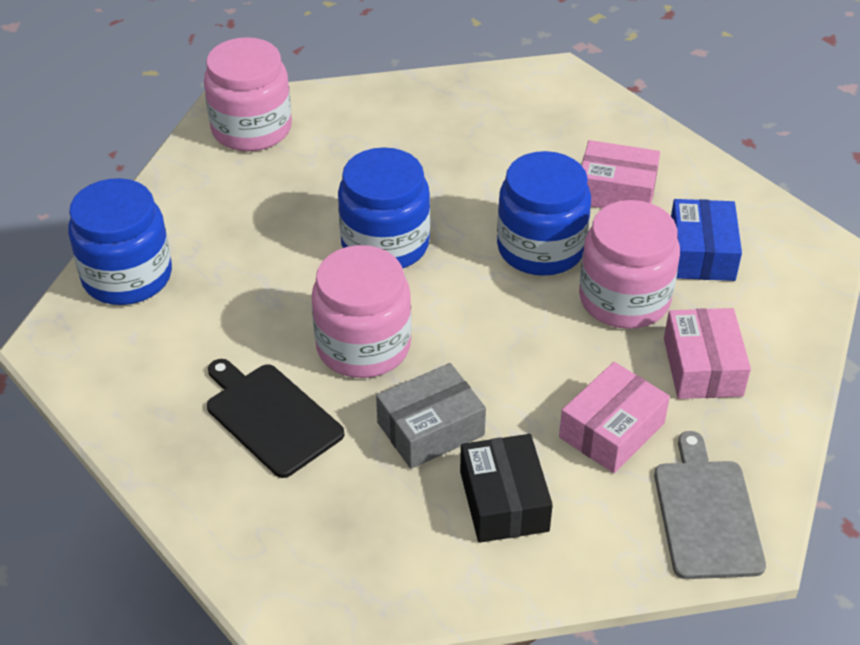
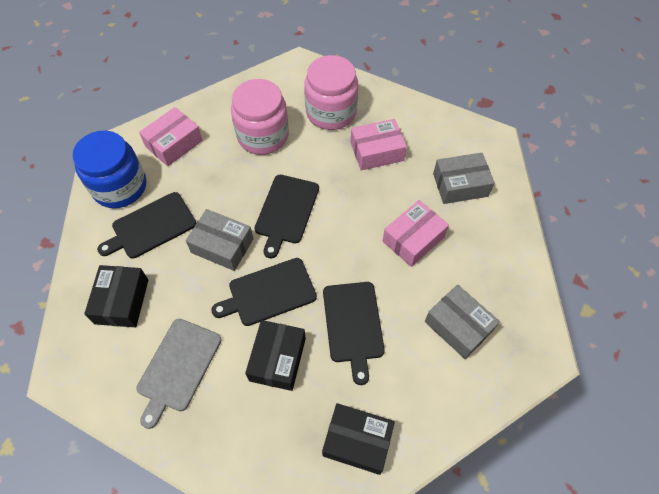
black box: [460,434,553,543] = 1 -> [84,265,149,327] [245,320,306,391] [322,403,395,475] = 3
black cutting board: [207,359,344,478] = 1 -> [97,192,196,259] [211,258,317,326] [254,175,319,258] [323,282,385,385] = 4
blue box: [671,199,742,281] = 1 -> none = 0
blue jar: [68,178,172,305] [338,147,430,268] [497,151,591,276] = 3 -> [72,130,146,208] = 1
grey box: [376,363,486,469] = 1 -> [186,209,253,271] [425,285,500,359] [433,153,495,204] = 3
pink jar: [204,37,292,151] [311,245,412,378] [579,200,680,329] = 3 -> [231,79,289,155] [304,55,358,130] = 2

